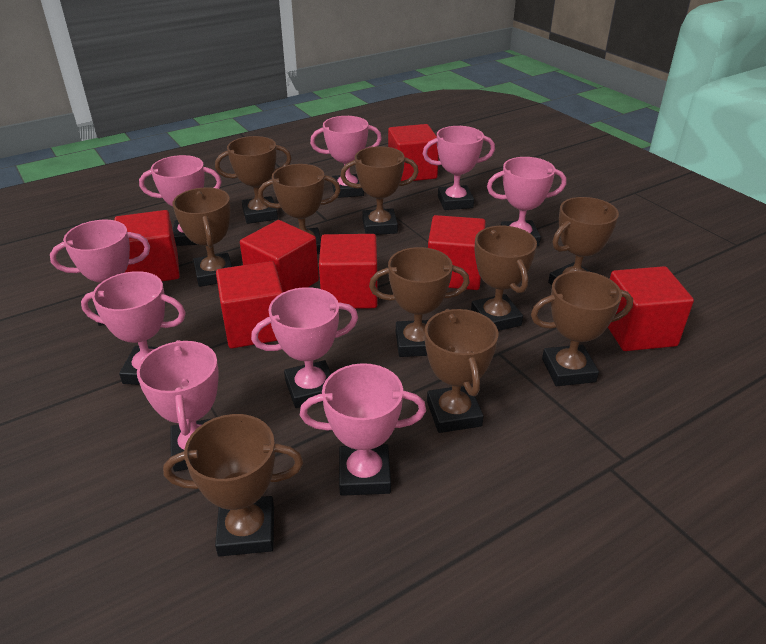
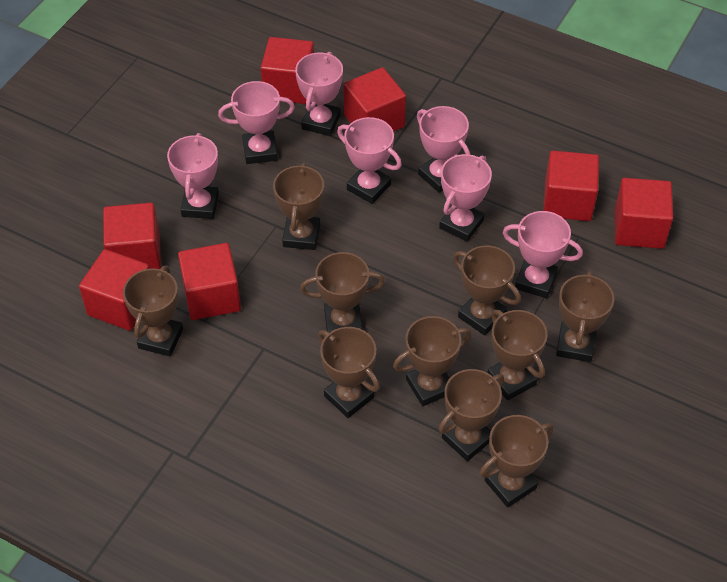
pink trophy: [50,220,150,326] [81,271,186,385] [137,340,219,472] [139,155,222,246] [251,287,358,408] [300,363,426,496] [310,116,382,198] [423,126,495,210] [487,157,566,246] = 9 -> [167,133,219,219] [218,81,295,164] [295,52,343,136] [337,117,402,204] [417,106,470,193] [439,154,492,242] [502,211,583,298] = 7

